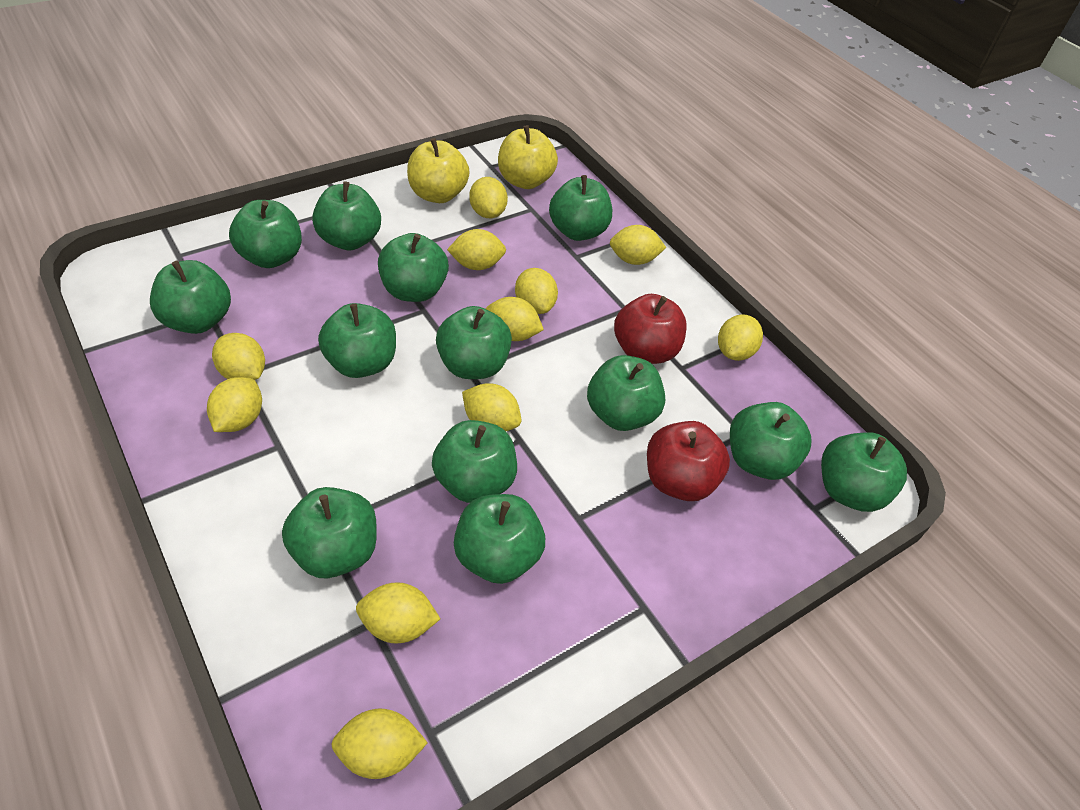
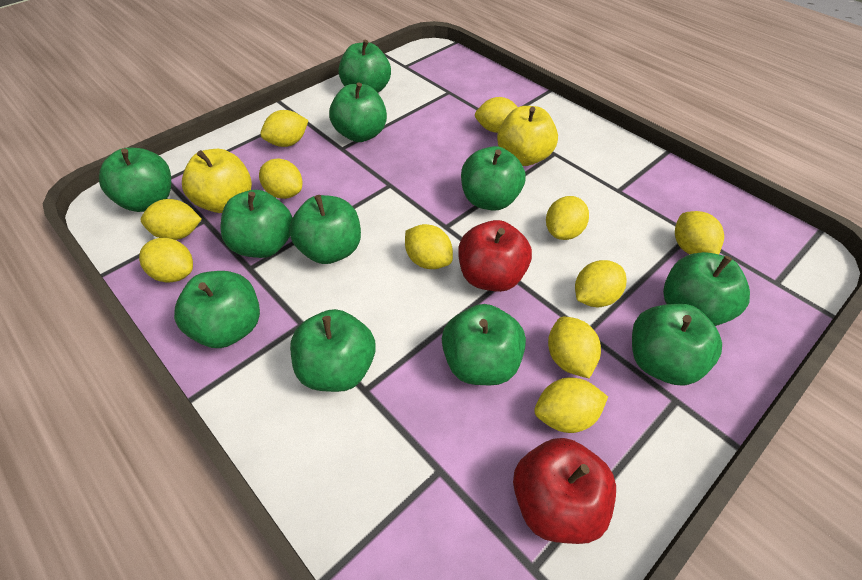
green apple: [150,260,231,334] [229,200,302,268] [282,487,377,578] [312,181,381,250] [318,303,396,378] [378,233,449,302] [432,420,517,503] [436,306,512,379] [454,494,545,584] [549,175,612,241] [587,355,665,431] [730,402,811,480] [821,432,907,512] = 13 -> [99,148,171,212] [174,271,260,348] [220,190,292,258] [289,195,361,264] [290,309,376,392] [329,82,387,142] [338,39,391,93] [442,304,526,385] [461,146,525,211] [632,304,722,386] [663,252,750,326] = 11

